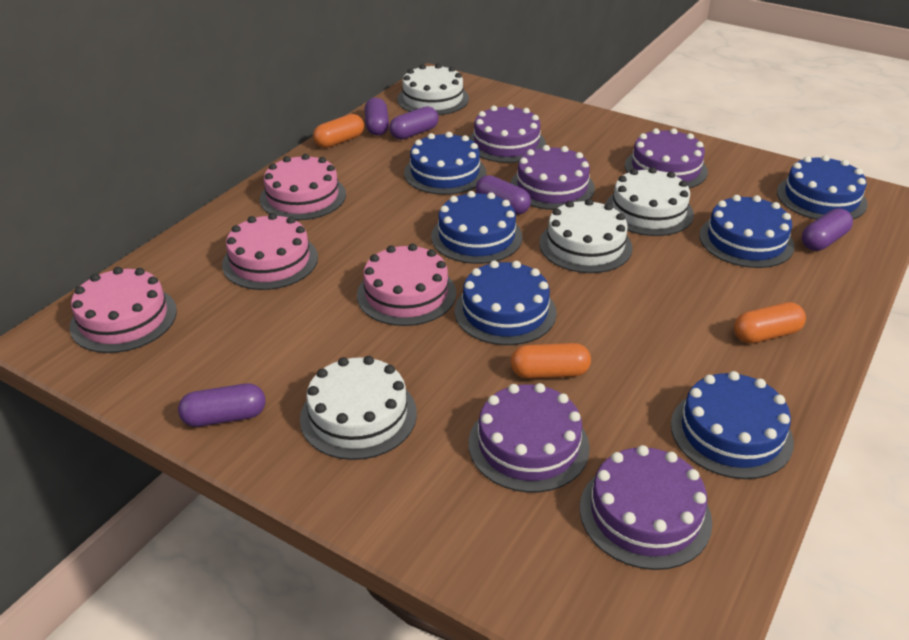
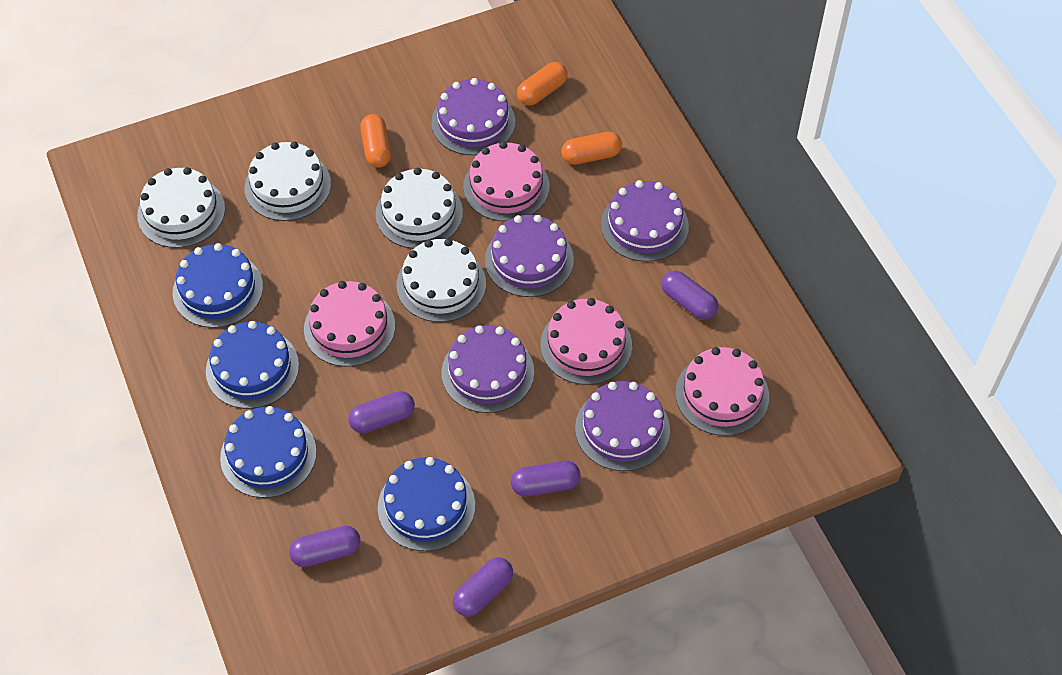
blue cake: [404,132,486,195] [431,191,523,264] [454,261,557,345] [671,371,794,479] [699,195,794,268] [777,155,867,220] = 6 -> [173,243,263,328] [206,321,299,409] [220,406,317,498] [378,457,475,551] = 4

